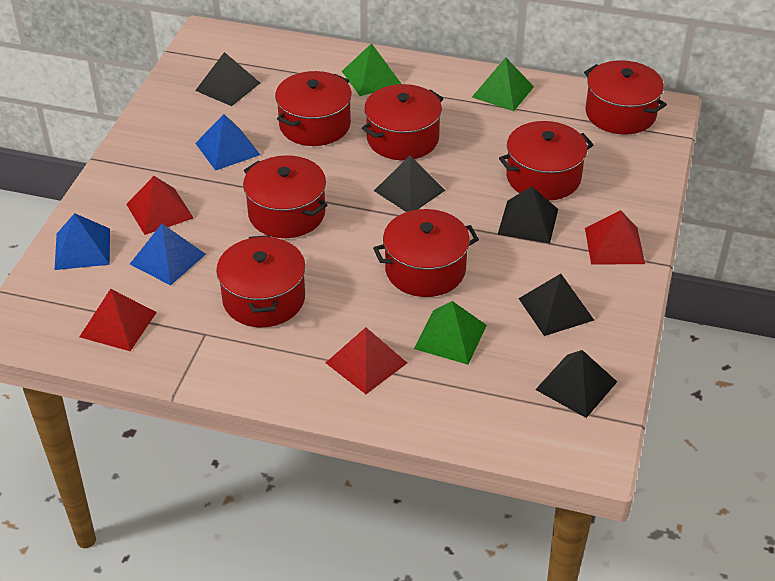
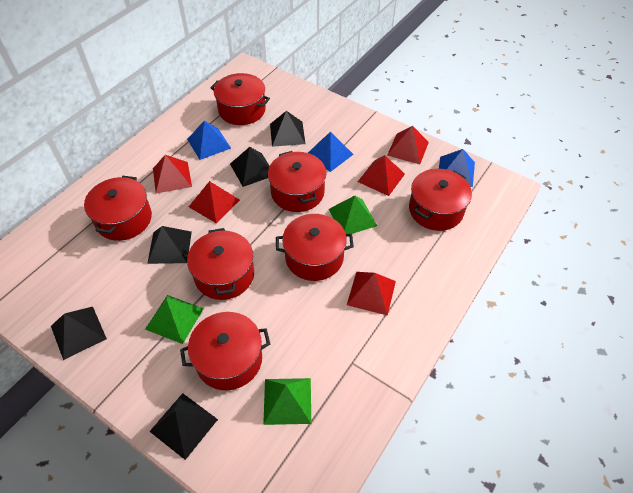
red pyramid: [80,289,157,351] [126,176,193,235] [326,327,407,394] [585,210,645,265] = 4 -> [153,155,192,194] [189,181,240,223] [347,272,396,316] [358,155,405,196] [387,126,429,164] = 5

